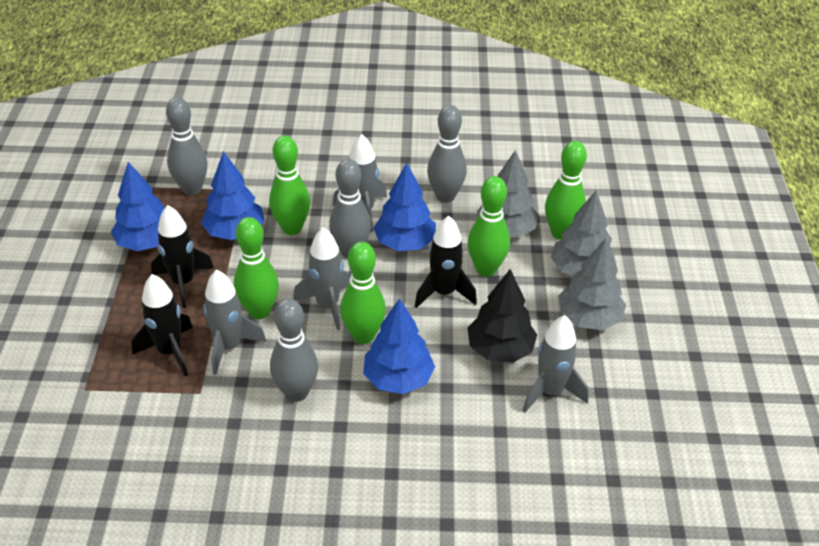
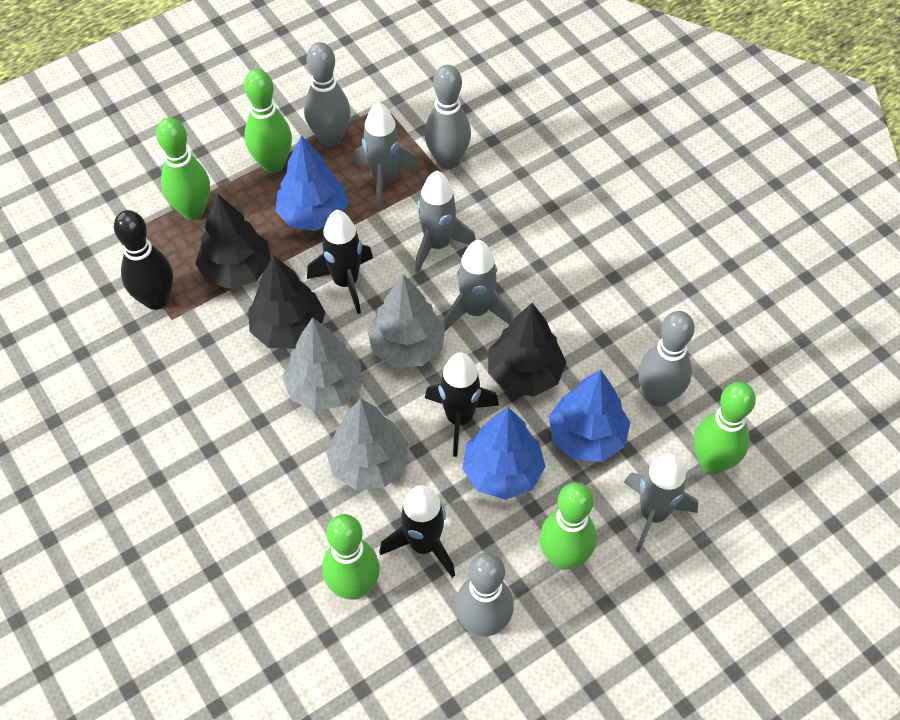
black bowling pin: none = 0 -> [114,210,173,310] = 1
black tree: [468,269,537,363] = 1 -> [195,194,271,289] [248,255,326,349] [488,303,566,397] = 3
blue tree: [111,162,165,251] [201,151,265,240] [363,298,435,394] [373,163,436,251] = 4 -> [275,135,349,231] [462,407,546,500] [549,370,630,462] = 3

